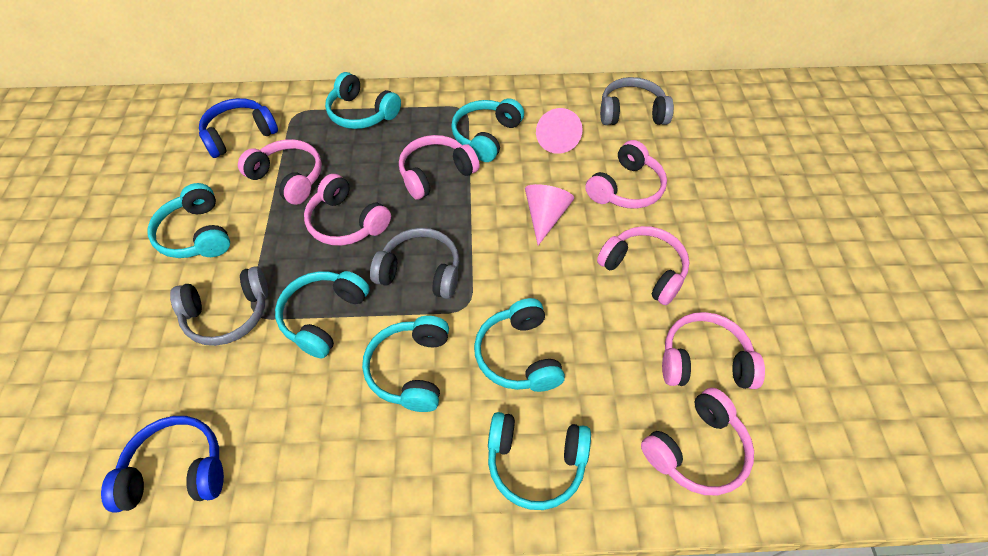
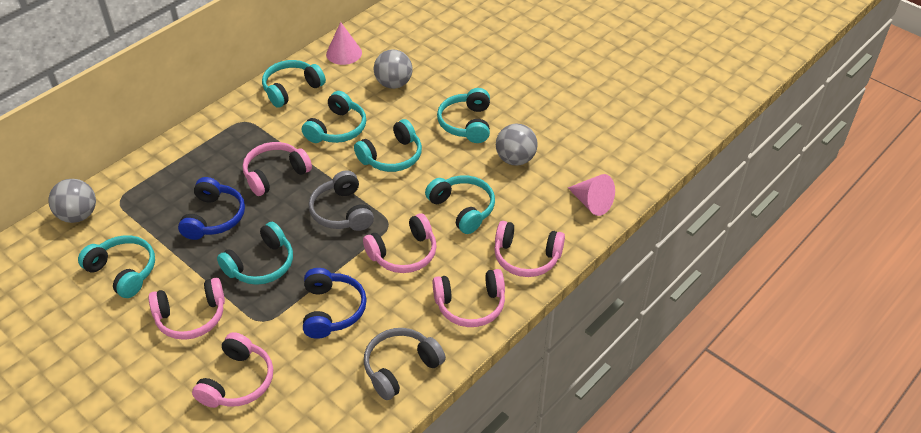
grey ball: none = 0 -> [48,179,96,223] [374,49,413,89] [496,124,538,165] = 3
grey headphones: [170,266,268,346] [370,228,460,299] [600,77,674,125] = 3 -> [309,170,374,231] [364,328,446,400] = 2
pink headphones: [238,139,322,205] [304,174,391,246] [399,135,480,200] [585,140,667,209] [597,226,689,305] [641,388,754,495] [662,312,765,389] = 7 -> [148,278,225,340] [192,332,273,408] [243,142,312,196] [363,213,437,273] [433,269,505,327] [494,221,565,277] = 6

